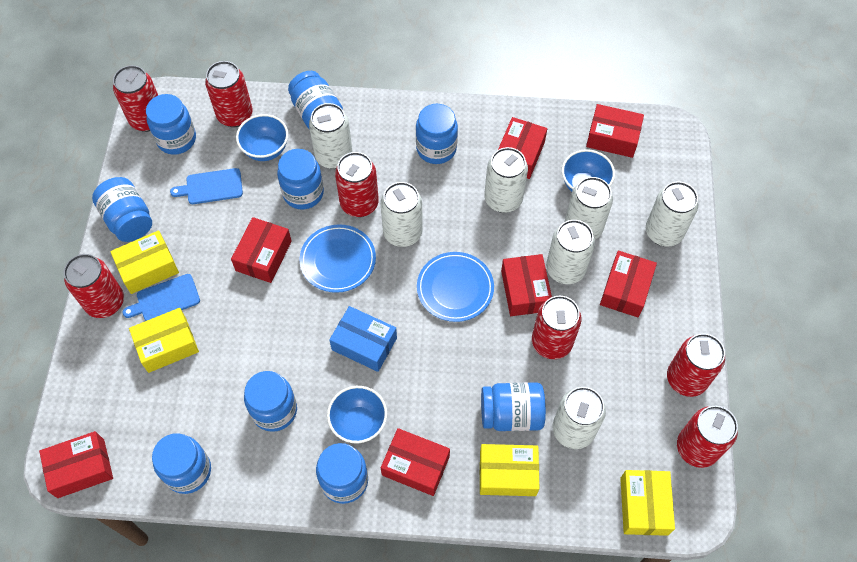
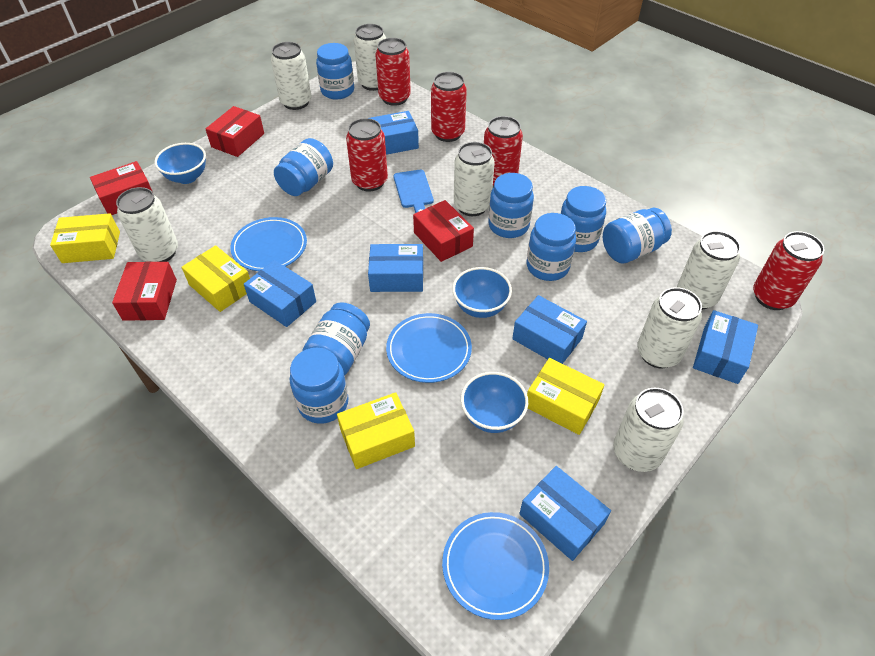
blue box: [329,306,397,372] = 1 -> [244,260,316,327] [368,244,423,292] [369,111,419,155] [512,295,587,364] [519,466,611,561] [693,310,758,384] = 6
blue cutting board: [123,274,200,321] [170,168,243,204] = 2 -> [394,170,434,213] = 1
blue jar: [92,177,152,242] [146,94,196,155] [152,433,211,494] [244,371,297,432] [277,149,324,209] [288,71,343,130] [316,443,368,504] [416,104,458,164] [481,382,546,431] = 9 -> [274,138,333,196] [290,348,348,424] [302,302,370,376] [316,43,354,99] [488,173,534,238] [527,213,576,281] [560,186,606,252] [603,208,672,263] = 8
blue plate: [300,225,376,293] [417,252,494,322] = 2 -> [230,217,307,271] [386,313,472,383] [442,512,549,620] = 3
red box: [39,431,113,498] [231,217,292,283] [381,428,450,496] [498,117,547,179] [501,254,552,316] [586,104,644,158] [600,250,657,317] = 7 -> [90,161,153,215] [112,262,177,321] [206,106,264,157] [413,200,474,262] = 4
red can: [64,254,124,318] [113,65,158,132] [205,61,253,127] [335,152,379,217] [532,296,581,359] [667,333,725,397] [677,406,738,468] = 7 -> [346,118,388,191] [375,38,411,106] [431,72,467,142] [484,116,523,187] [753,231,824,310] = 5

